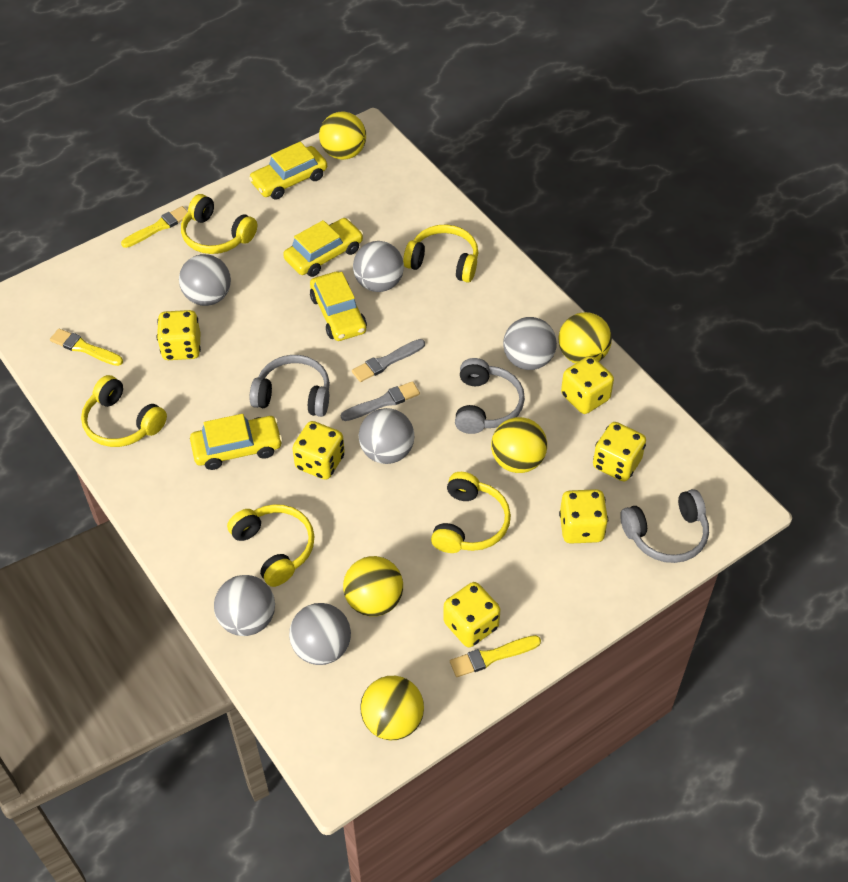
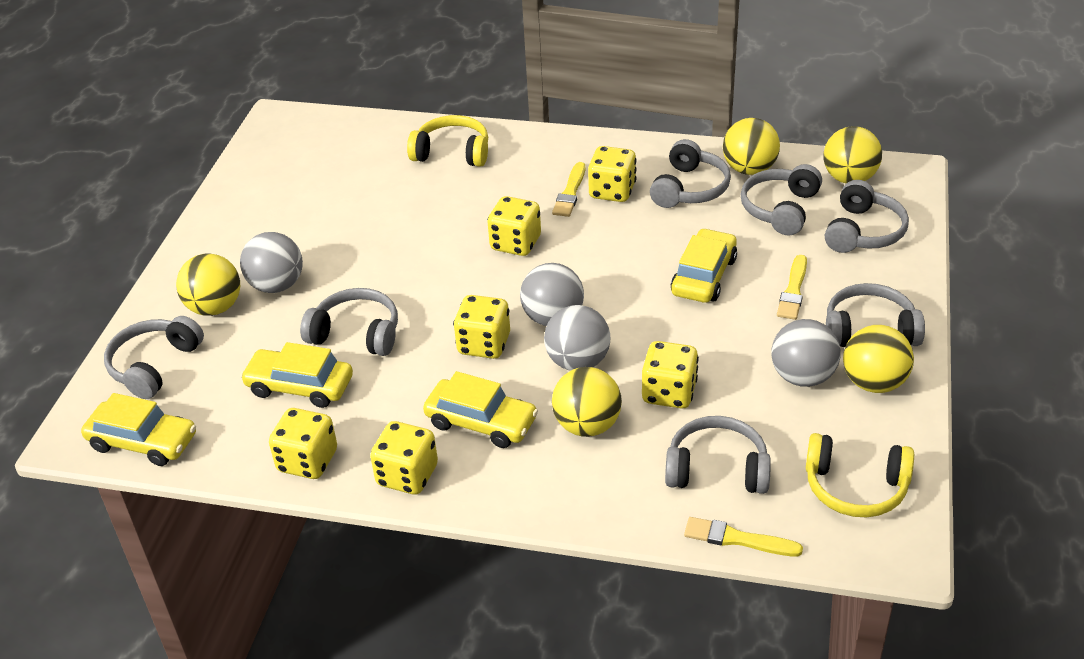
grey ball: [179,254,231,306] [214,575,275,636] [289,603,351,665] [353,241,404,292] [359,408,414,464] [503,317,557,370] = 6 -> [240,232,303,293] [520,263,584,326] [544,305,610,371] [771,319,841,387] = 4
grey brush: [341,381,420,421] [352,339,425,382] = 2 -> none = 0
grey headphones: [249,355,330,417] [455,358,525,434] [620,489,709,563] = 3 -> [104,316,204,399] [300,288,398,356] [650,139,731,208] [665,416,771,494] [740,164,822,235] [825,180,909,253] [826,283,925,347] = 7
yellow headphones: [81,375,167,447] [181,194,257,254] [227,504,315,587] [403,224,478,283] [431,472,511,553] = 5 -> [407,115,488,167] [806,433,914,518] = 2

